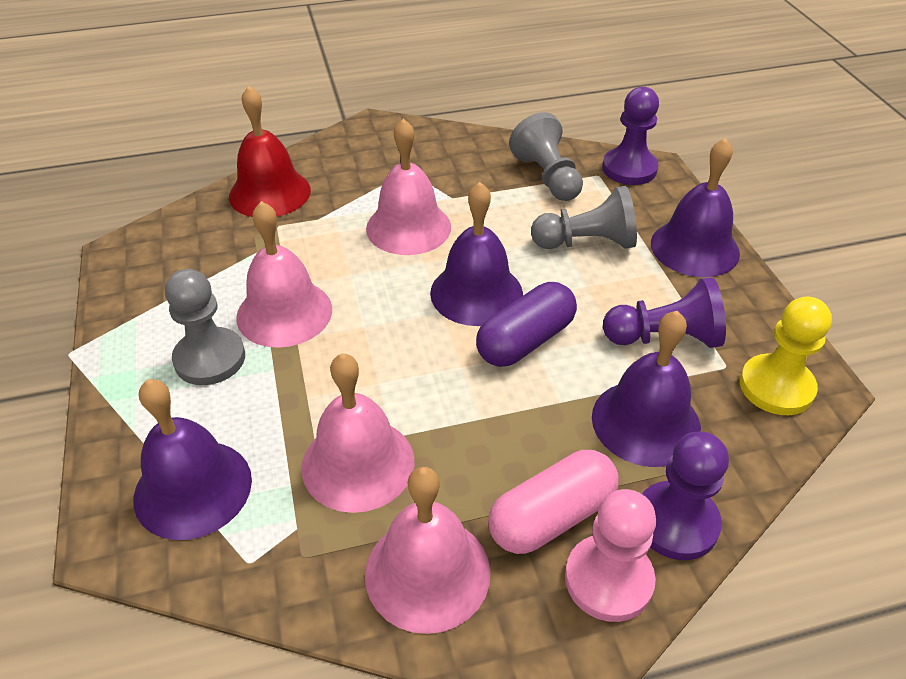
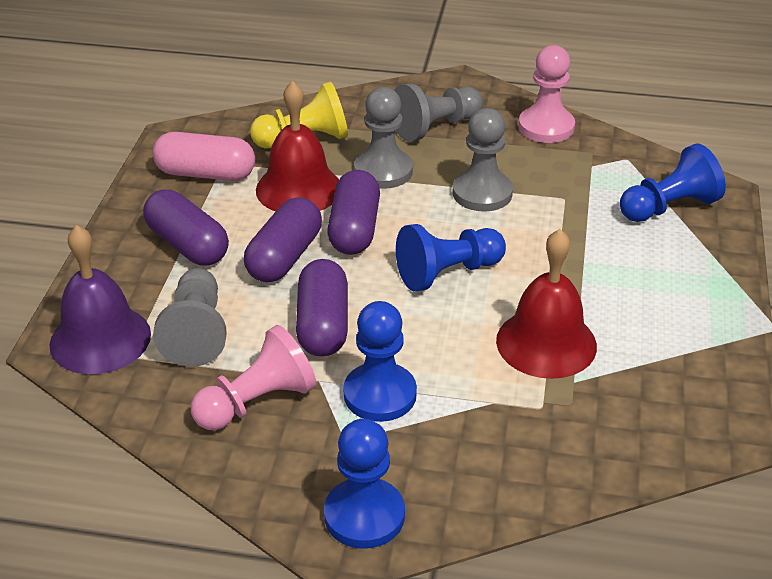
blue pawn: none = 0 -> [324,419,405,549] [343,301,417,422] [396,224,506,291] [620,143,726,222] = 4
grey pawn: [165,269,245,385] [509,112,583,201] [531,186,637,249] = 3 -> [153,268,227,367] [354,87,413,189] [394,83,483,142] [452,108,513,212] = 4
pink bell: [236,201,332,348] [302,353,415,513] [365,467,490,634] [366,119,451,255] = 4 -> none = 0
pink pawn: [565,489,656,622] = 1 -> [191,325,317,430] [518,45,575,143] = 2
purple bell: [134,379,252,540] [430,182,523,326] [592,311,701,467] [651,138,740,277] = 4 -> [50,225,151,374] = 1
purple capsule: [476,282,577,367] = 1 -> [143,190,229,266] [244,197,322,283] [296,259,348,356] [327,170,380,255] = 4
purple pawn: [602,87,659,185] [603,277,726,348] [642,432,729,560] = 3 -> none = 0
red bell: [229,86,311,217] = 1 -> [256,81,339,212] [496,229,597,379] = 2

